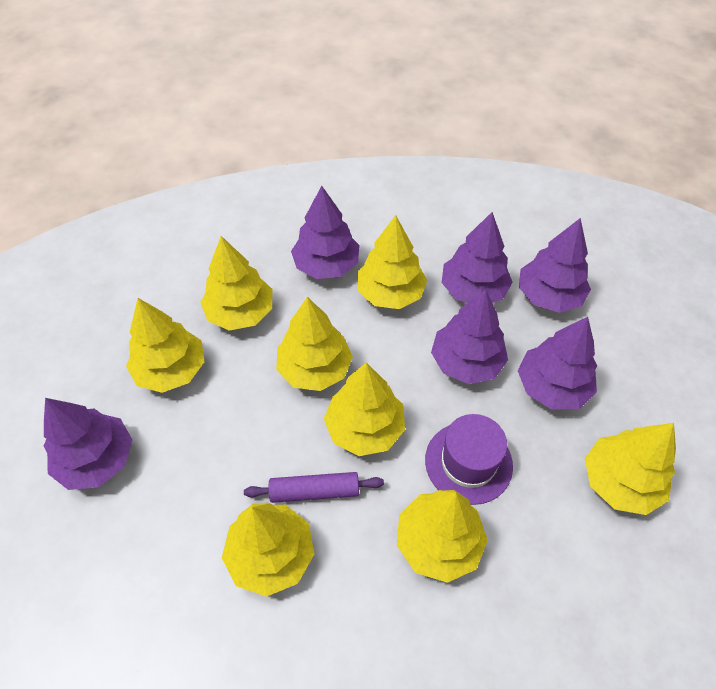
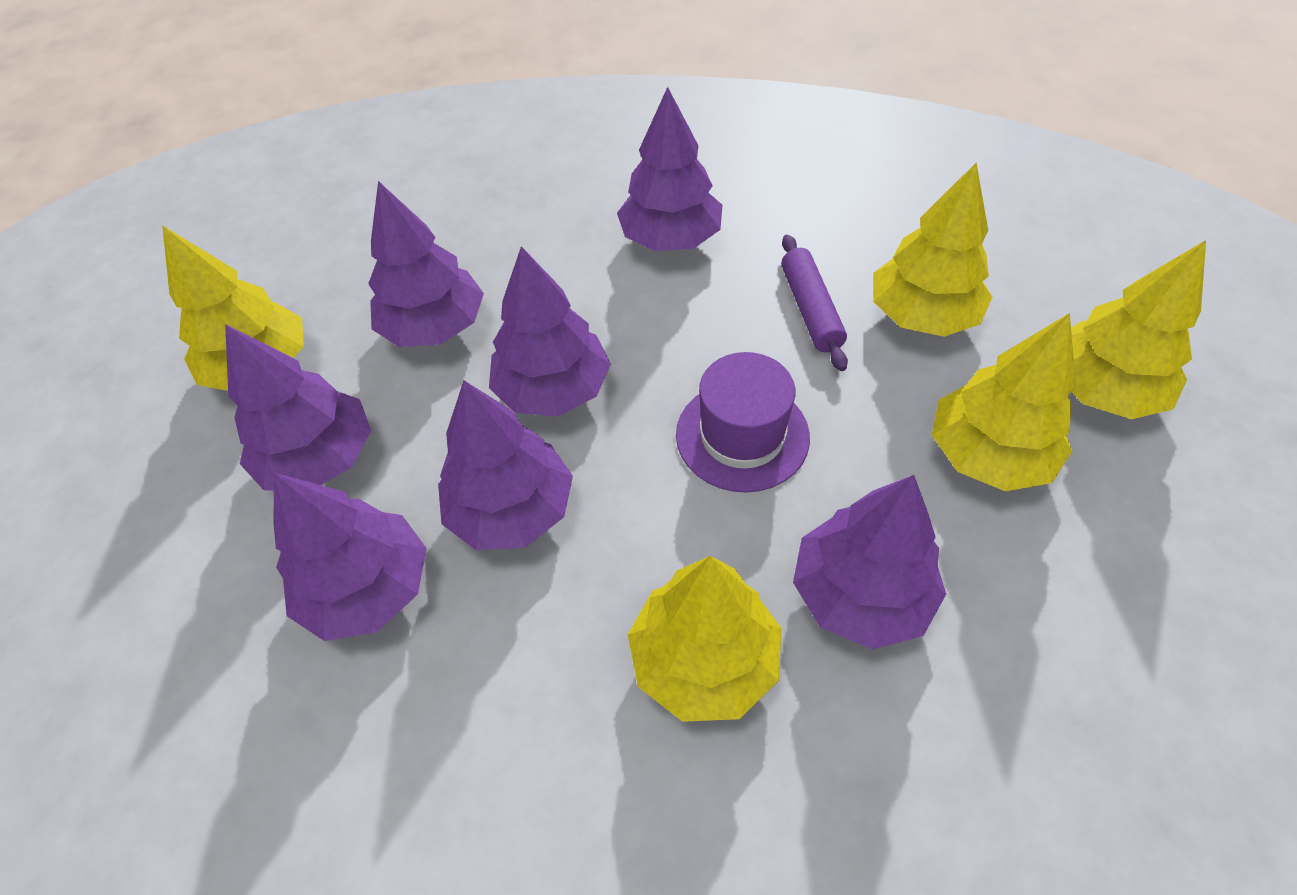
purple tree: [44,398,133,490] [291,186,359,279] [431,290,508,384] [442,212,513,303] [518,317,597,410] [519,218,591,313] = 6 -> [225,324,371,491] [274,473,426,641] [368,181,484,347] [438,380,573,550] [489,246,611,416] [617,87,722,252] [793,475,946,649] = 7
yellow tree: [126,298,204,393] [200,236,272,331] [222,502,314,597] [276,297,353,391] [324,362,405,456] [357,215,427,309] [397,490,488,583] [585,423,676,515] = 8 -> [162,225,304,391] [628,556,782,722] [873,163,992,337] [932,313,1076,491] [1071,240,1206,419] = 5

